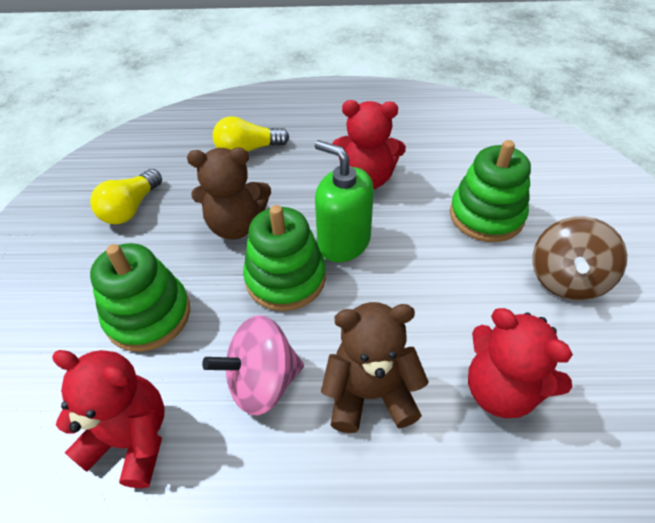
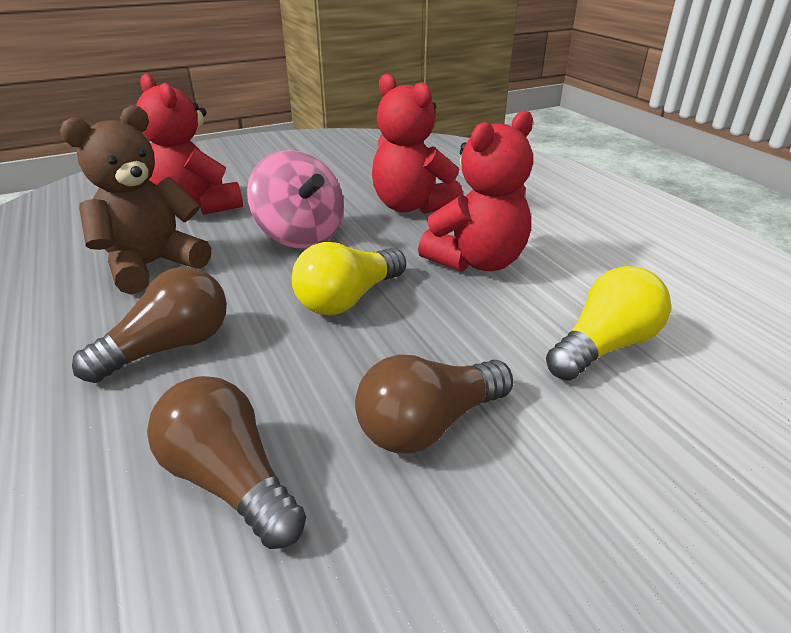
brown light bulb: none = 0 -> [72,267,227,383] [147,376,306,549] [355,355,513,454] = 3
brown spinning top: [532,216,627,301] = 1 -> none = 0
brown teddy bear: [187,147,271,240] [321,302,429,433] = 2 -> [60,105,211,294] = 1
green soap dispenser: [315,140,374,262] = 1 -> none = 0
green stacking toy: [90,243,190,352] [243,205,326,311] [450,140,531,242] = 3 -> none = 0

